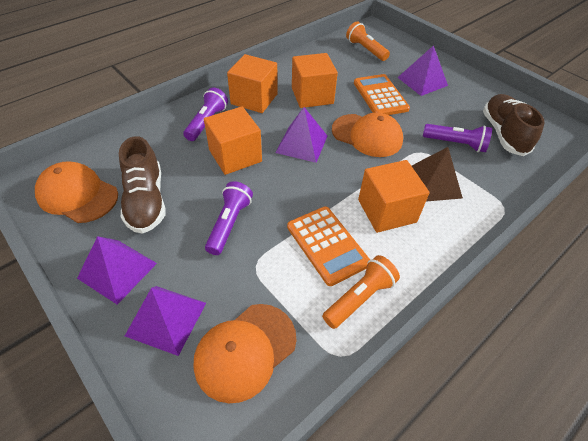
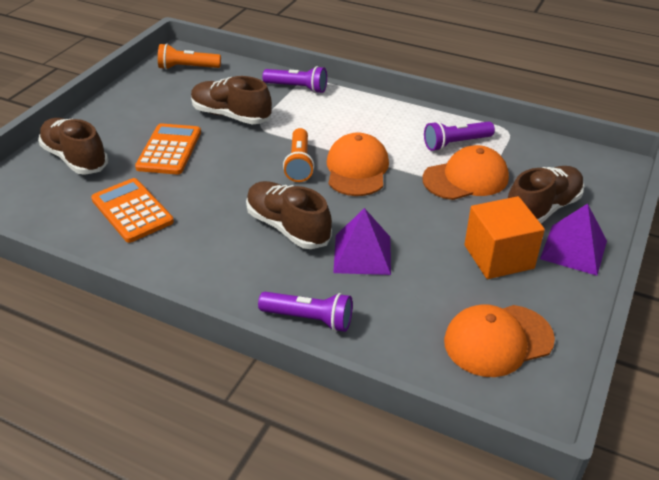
brown pyramid: [412,147,463,201] = 1 -> none = 0
brown shoe: [119,136,166,234] [483,94,545,156] = 2 -> [38,118,108,175] [191,76,272,124] [246,181,332,249] [508,166,584,223] = 4
orange cube: [204,106,262,175] [227,54,278,113] [292,53,338,108] [358,160,430,233] = 4 -> [464,196,545,279] = 1
purple pyramid: [77,236,157,305] [125,286,206,356] [275,107,327,163] [397,45,448,96] = 4 -> [333,208,391,275] [540,203,607,276] = 2

